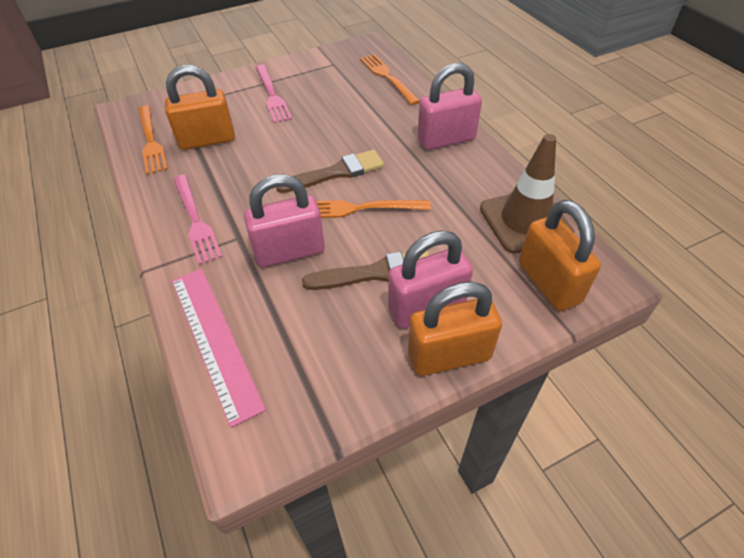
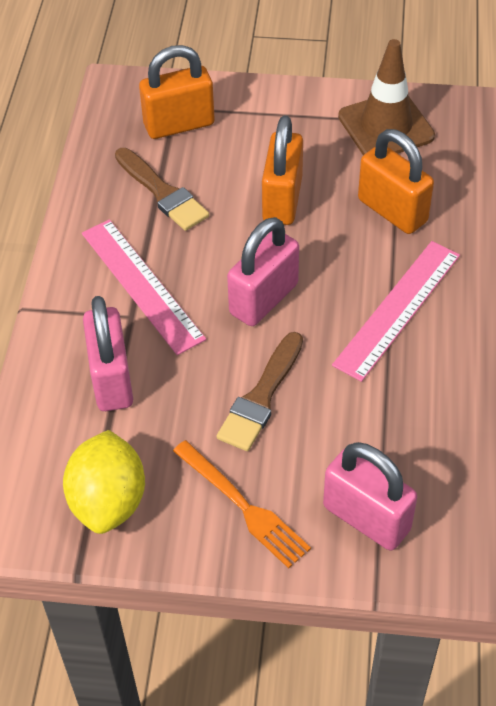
orange fork: [138,105,168,175] [316,200,431,218] [360,54,420,105] = 3 -> [173,440,311,568] = 1
pink fork: [174,175,222,265] [256,65,292,123] = 2 -> none = 0
pink ruler: [172,268,266,428] = 1 -> [82,219,206,355] [332,241,460,382] = 2
yellow lemon: none = 0 -> [63,430,145,534] = 1

